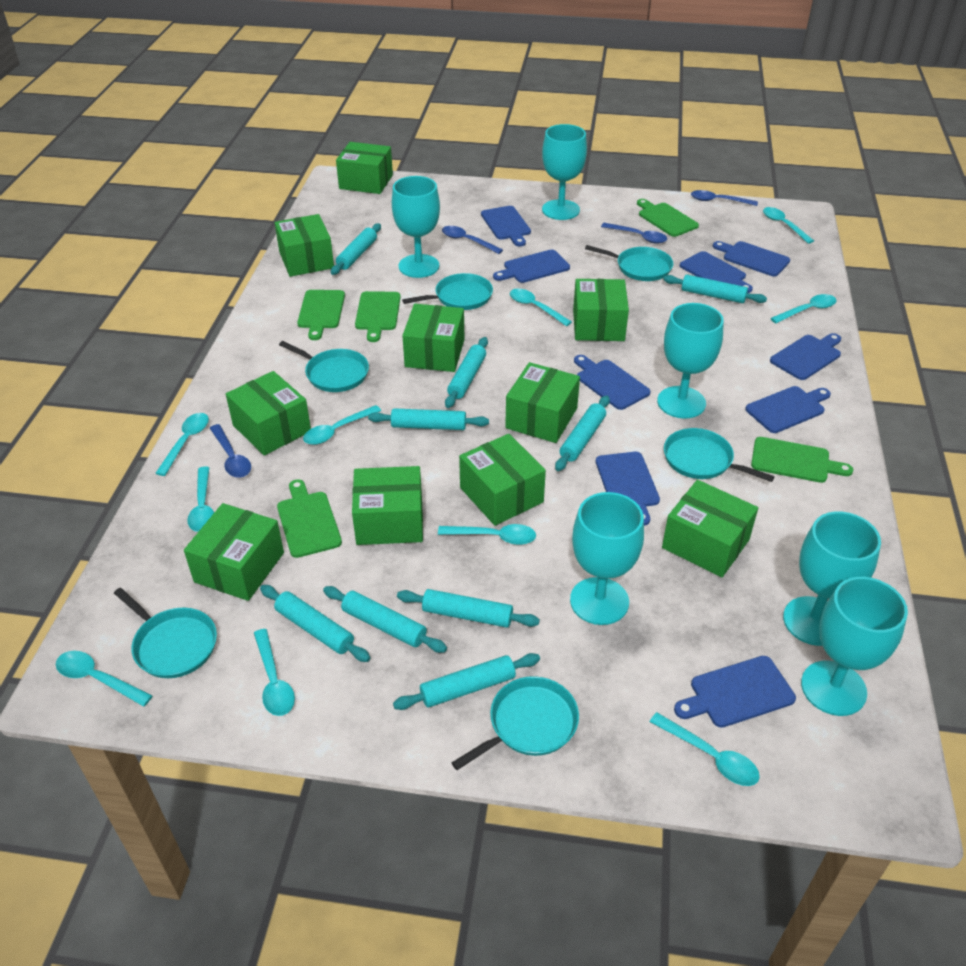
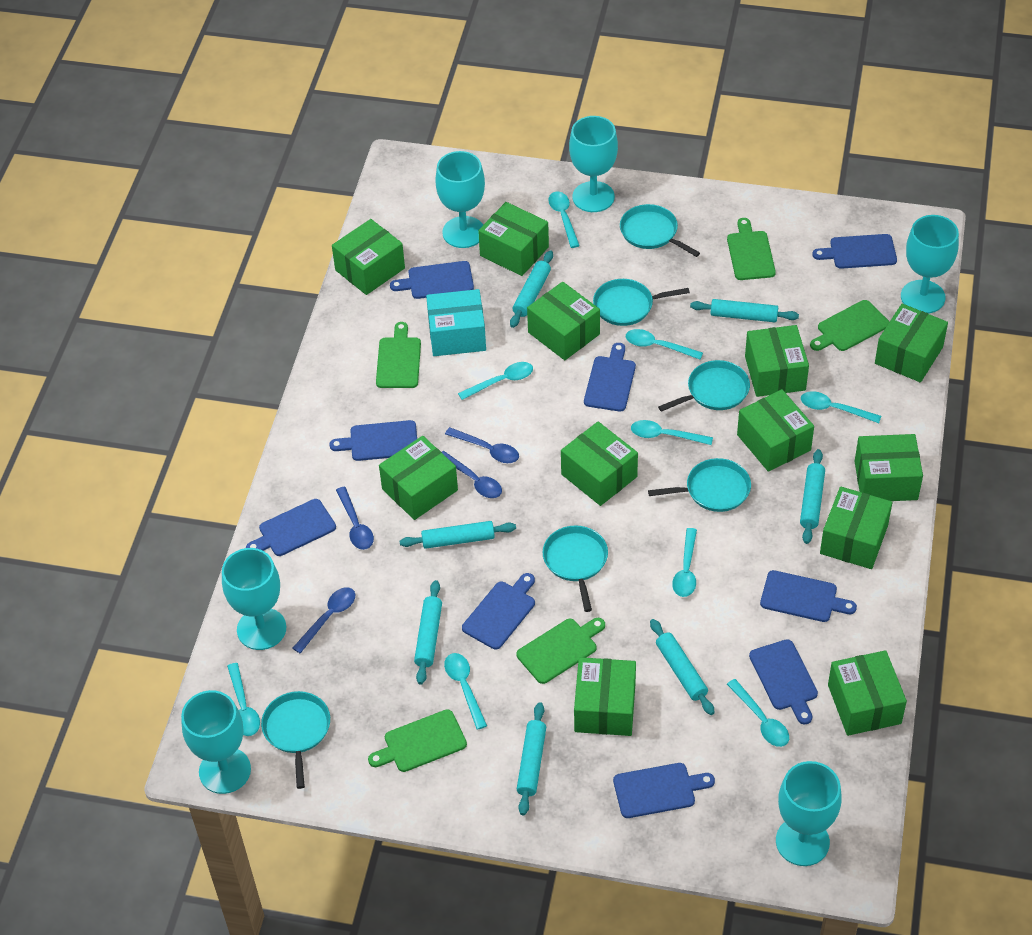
green box: [184,503,284,601] [226,371,311,456] [275,214,334,277] [336,142,393,194] [352,466,423,545] [402,304,464,372] [459,434,546,526] [505,362,580,443] [573,279,629,341] [662,480,758,577] = 10 -> [332,219,405,295] [379,436,458,520] [478,202,549,276] [527,282,600,360] [561,422,638,506] [574,657,636,736] [737,389,814,472] [745,325,809,397] [820,487,892,569] [828,650,907,736] [855,434,923,501] [875,304,948,382] = 12
turquoise box: none = 0 -> [426,289,486,356] = 1
turquoise rolling pin: [260,585,370,662] [323,586,447,653] [331,223,381,275] [368,408,489,430] [393,653,540,710] [397,589,540,628] [445,337,488,408] [555,395,610,471] [663,275,767,303] = 9 -> [400,521,516,549] [414,580,442,685] [510,250,553,328] [517,702,546,815] [650,619,715,715] [690,299,799,322] [800,449,825,544] = 7
turquoise spoon: [56,651,152,707] [155,413,209,476] [187,466,214,532] [254,629,295,716] [303,405,381,445] [438,524,536,545] [510,289,572,326] [650,712,760,786] [763,207,814,244] [771,294,836,323] = 10 -> [227,663,260,736] [444,653,487,730] [458,362,533,400] [548,192,580,248] [626,329,703,359] [631,420,713,445] [672,528,697,597] [727,679,789,747] [801,391,881,423] = 9

